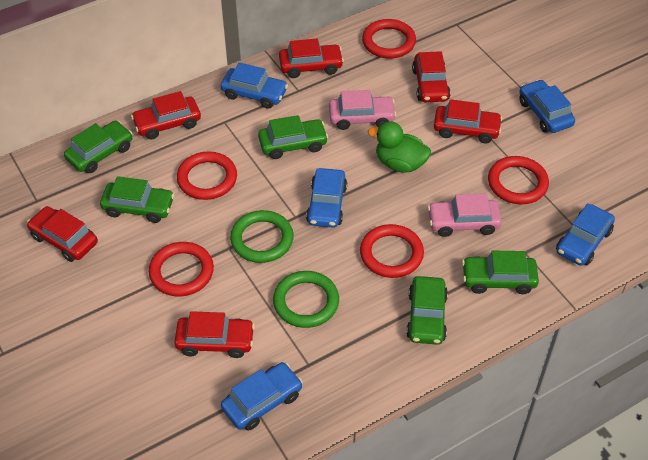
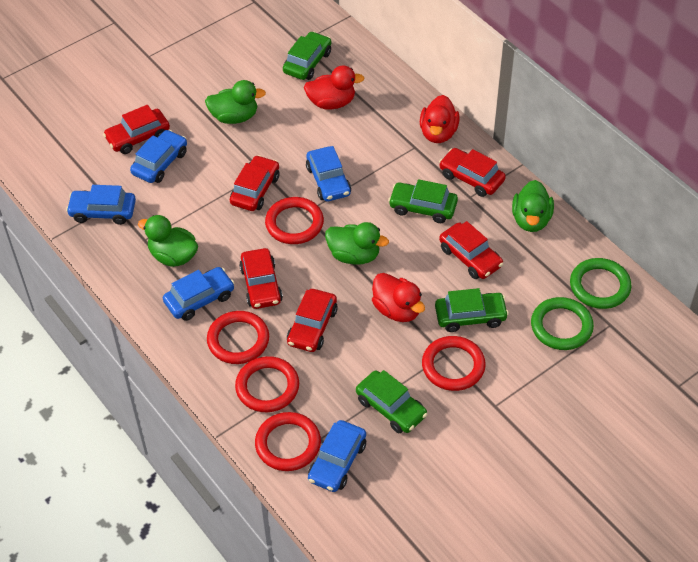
green car: [64,121,132,173] [100,176,174,223] [258,115,328,159] [406,276,448,345] [462,251,539,294] = 5 -> [283,31,331,80] [356,370,428,433] [388,179,458,223] [435,288,509,332] = 4
green duck: [368,121,431,173] = 1 -> [138,215,198,267] [205,80,266,124] [325,222,389,265] [512,180,554,232] = 4
pink car: [329,90,396,130] [428,193,502,237] = 2 -> none = 0
red duck: none = 0 -> [304,65,364,109] [372,273,425,322] [420,95,460,143] = 3

